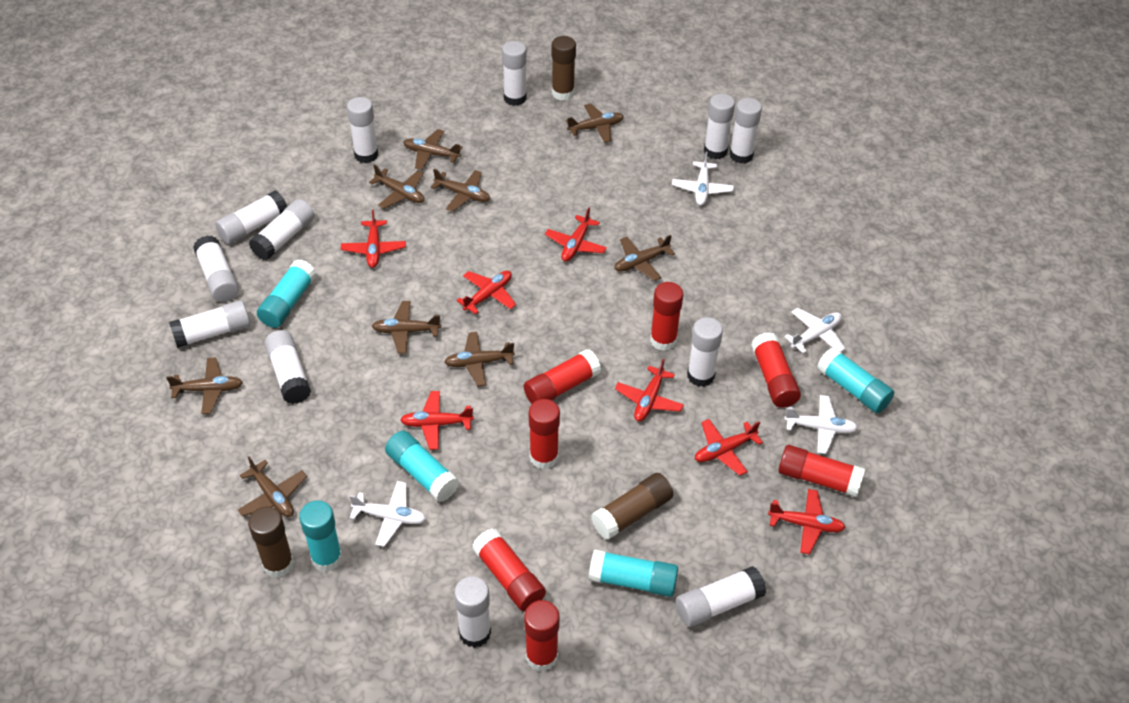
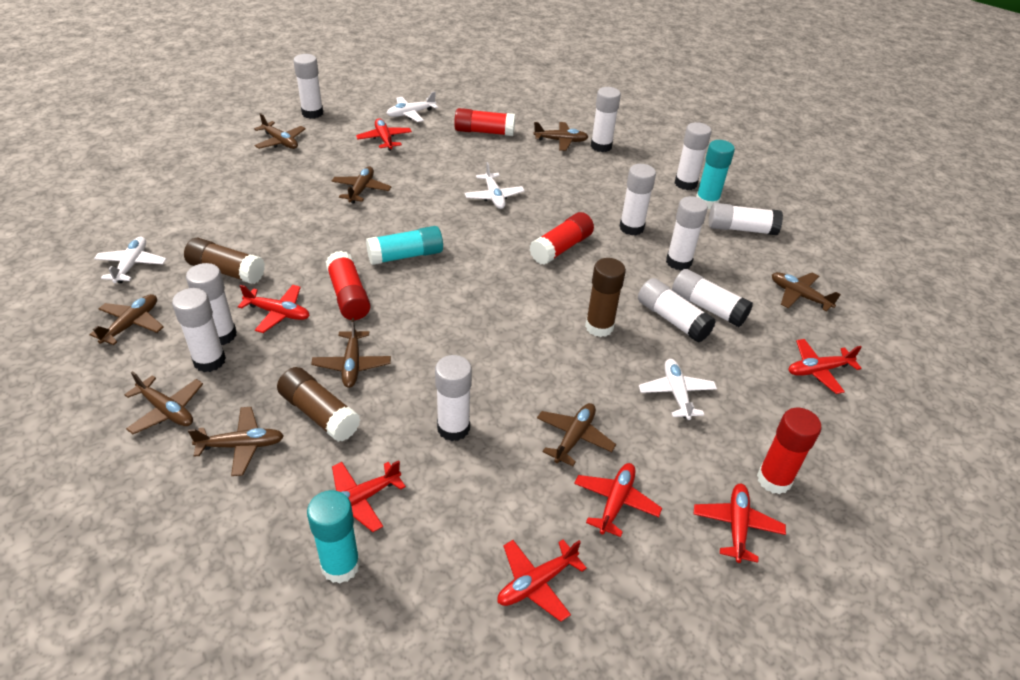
red glue stick: [472,529,546,611] [524,349,601,404] [524,600,560,671] [529,399,560,469] [650,282,683,351] [751,332,801,408] [778,445,865,497] = 7 -> [326,251,371,320] [454,108,515,136] [530,212,594,265] [757,408,822,494] = 4
turquoise glue stick: [257,259,316,328] [299,501,342,572] [385,431,459,502] [589,549,678,597] [817,347,894,413] = 5 -> [307,490,360,583] [366,226,443,265] [696,140,735,209] = 3
white glue stick: [169,300,250,348] [193,236,239,302] [215,190,287,244] [249,199,314,260] [264,330,311,404] [347,97,378,163] [454,576,491,648] [502,41,527,106] [676,566,766,627] [687,317,723,387] [704,93,735,159] [730,98,762,164] = 12 -> [172,288,226,372] [186,263,237,345] [293,54,323,119] [435,355,472,441] [591,87,621,152] [619,164,656,235] [638,278,716,343] [666,196,708,270] [672,269,753,327] [675,122,711,190] [709,203,783,235] = 11

